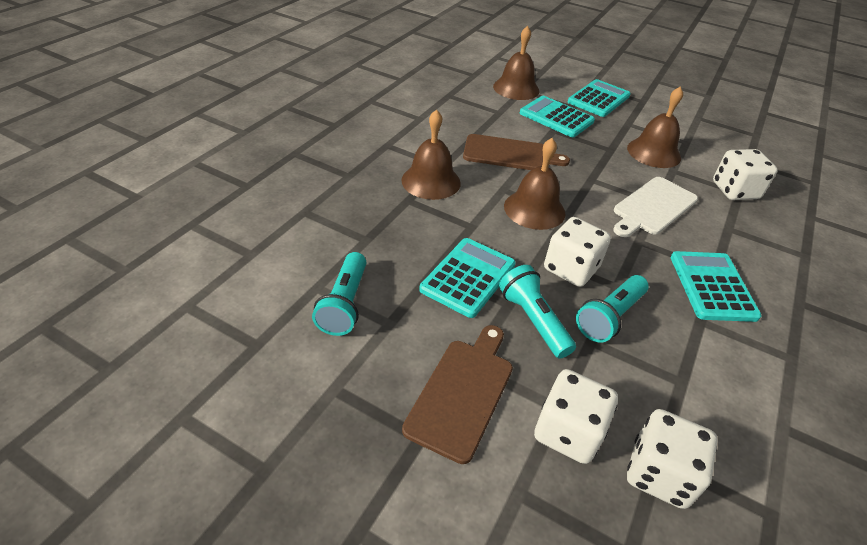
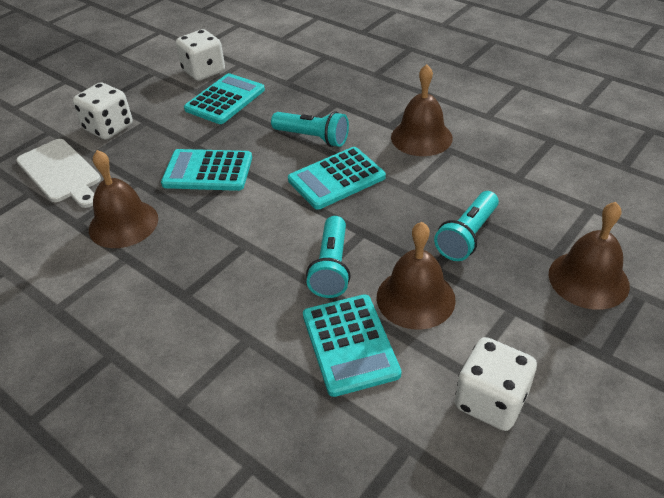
brown cutting board: [402,325,513,464] [463,134,570,170] = 2 -> none = 0
white dice: [534,369,618,464] [544,217,611,287] [627,409,718,509] [713,149,778,200] = 4 -> [73,82,133,139] [176,29,225,81] [455,337,537,431] = 3

